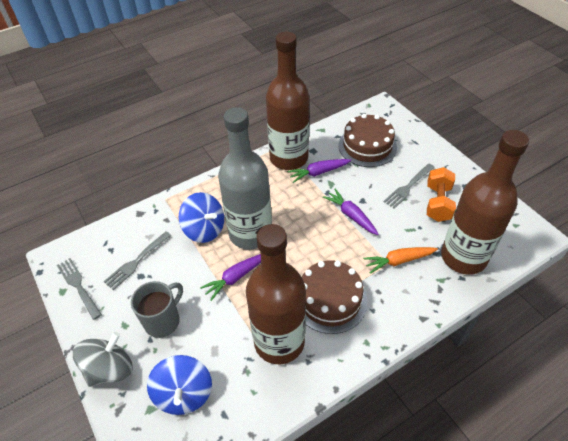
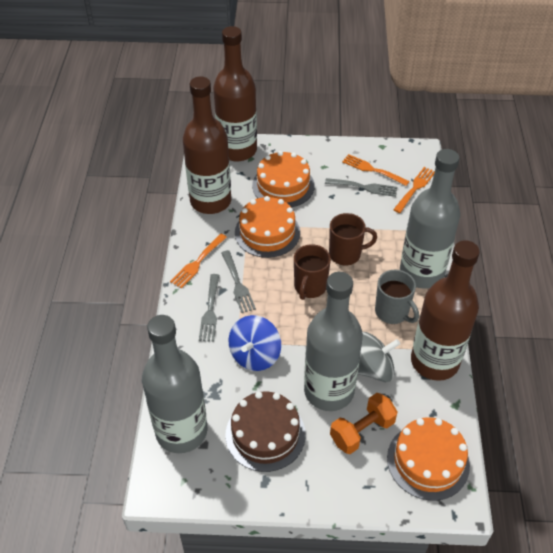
blue spinning top: [147,355,212,415] [179,192,224,243] = 2 -> [229,315,281,371] = 1
brown cake: [302,260,367,334] [338,114,397,167] = 2 -> [226,392,306,472] = 1
brown mug: none = 0 -> [294,244,331,300] [329,213,377,266] = 2
grey bottle: [218,107,272,250] = 1 -> [142,315,207,453] [304,272,363,411] [400,149,460,289] = 3
orange cake: none = 0 -> [235,196,300,258] [252,151,314,208] [387,417,470,501] = 3
orange carrot: [363,247,438,274] = 1 -> none = 0
orange fork: none = 0 -> [170,234,227,289] [342,154,410,186] [393,167,435,213] = 3
purple carrot: [200,254,261,301] [287,159,351,183] [323,189,378,235] = 3 -> none = 0

